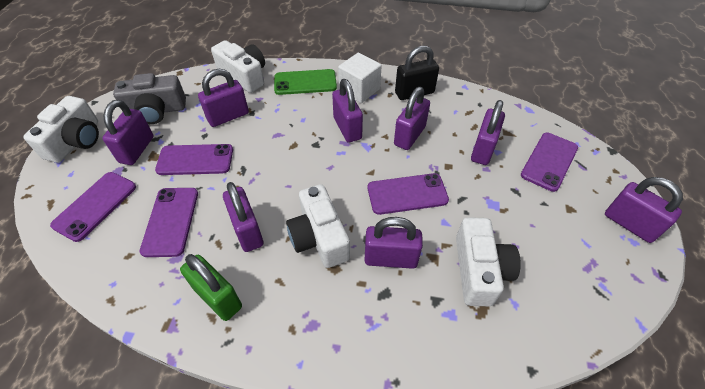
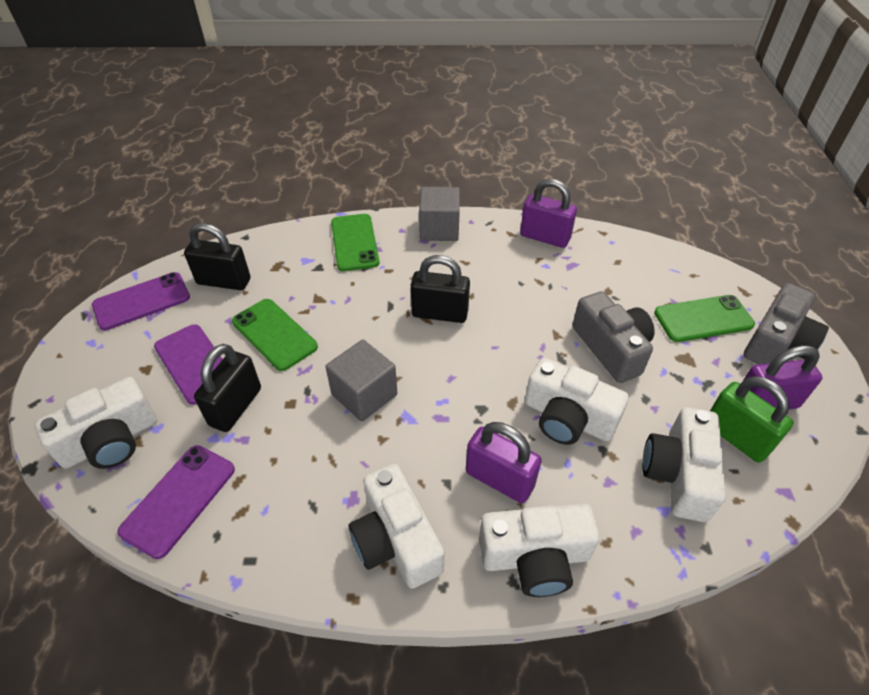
black padlock: [395,46,439,100] = 1 -> [184,223,250,290] [194,344,261,432] [411,255,470,323] = 3
green phone: [274,69,337,95] = 1 -> [232,299,318,371] [331,214,379,271] [654,295,755,342] = 3
grey camera: [113,73,186,124] = 1 -> [573,291,655,383] [743,283,829,364] = 2
grey cube: none = 0 -> [325,339,397,422] [419,187,460,241] = 2
purple padlock: [102,100,153,165] [198,68,249,127] [223,182,263,252] [332,79,363,143] [364,217,423,269] [394,87,430,150] [471,100,505,165] [605,177,683,243] = 8 -> [466,422,542,503] [520,179,577,248] [742,345,823,409] = 3
purple phone: [50,172,136,242] [140,188,198,257] [155,144,233,175] [368,173,449,215] [521,133,578,192] = 5 -> [92,272,190,330] [117,445,235,559] [154,324,223,404] = 3
white camera: [23,96,99,163] [211,40,265,93] [286,184,350,268] [456,217,521,306] = 4 -> [34,377,157,469] [349,464,445,589] [479,504,600,597] [525,358,629,445] [642,407,726,522] = 5
white cube: [338,53,382,103] = 1 -> none = 0

